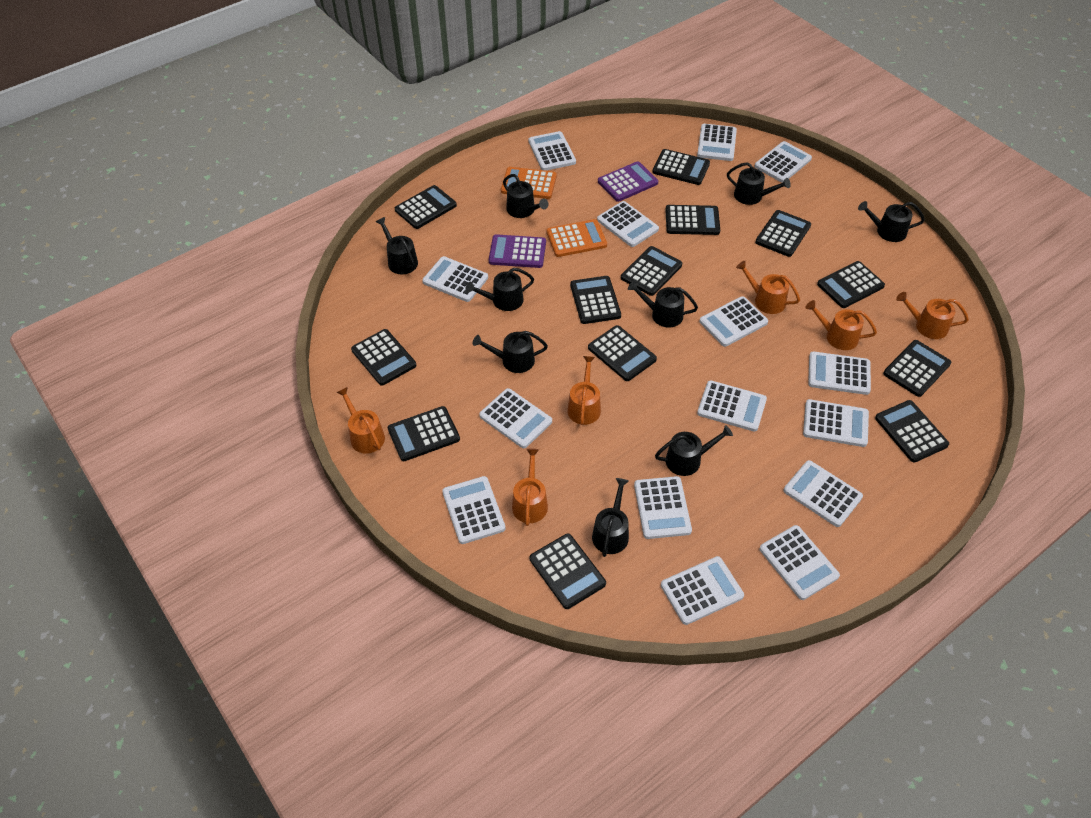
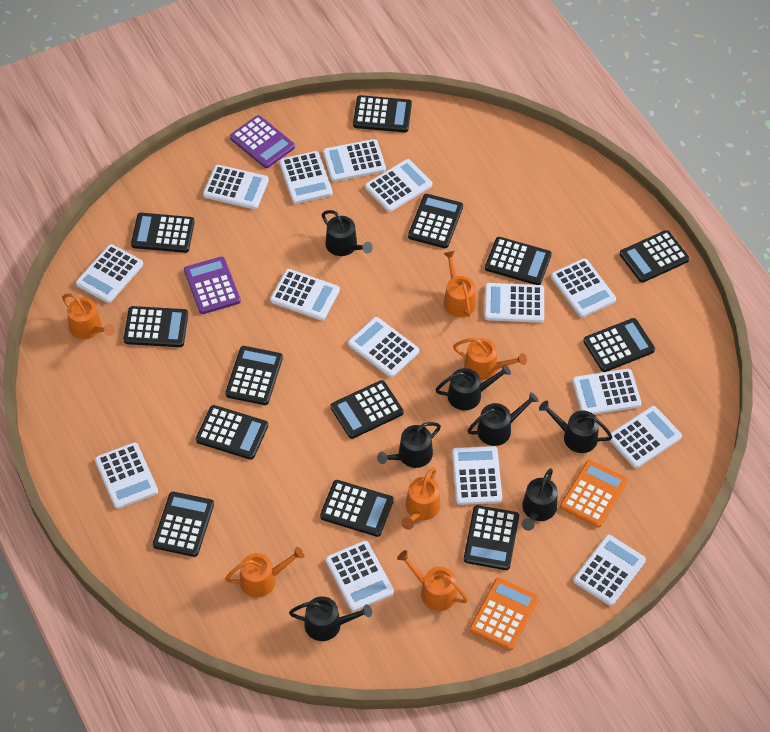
black watering can: [376,217,418,274] [466,268,534,311] [473,331,548,373] [503,174,549,218] [592,478,629,557] [628,281,698,328] [655,425,733,476] [727,162,791,205] [858,201,925,242] = 9 -> [289,597,372,641] [322,210,373,256] [377,422,441,468] [435,364,511,410] [468,392,539,446] [522,468,558,531] [539,401,612,453] = 7

